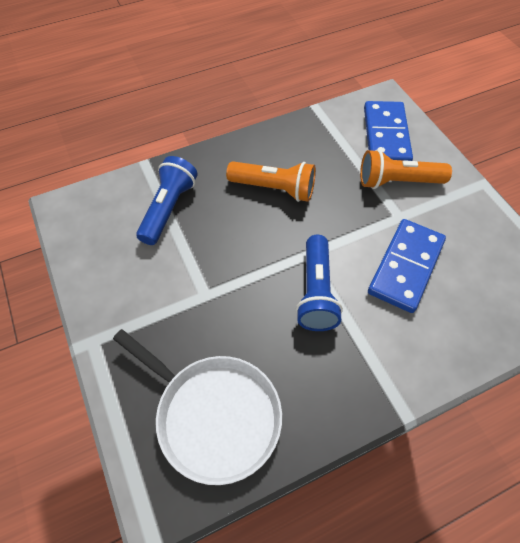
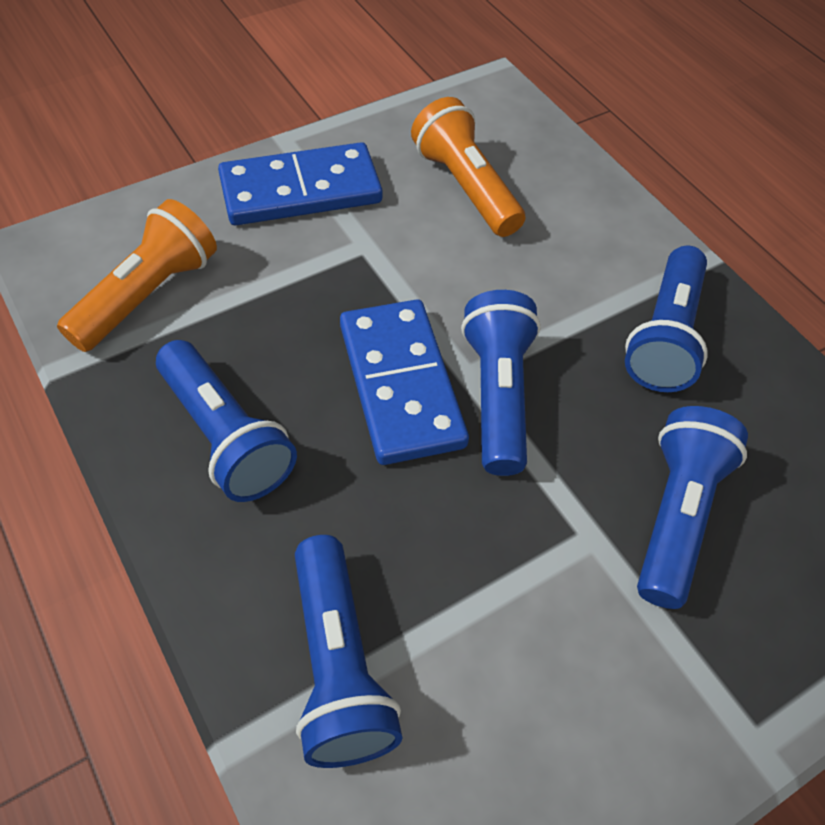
blue flashlight: [136,156,198,245] [296,235,343,331] = 2 -> [156,340,297,502] [295,535,402,768] [461,290,541,476] [625,246,708,392] [637,406,748,609] = 5
white pan: [113,329,282,485] = 1 -> none = 0

